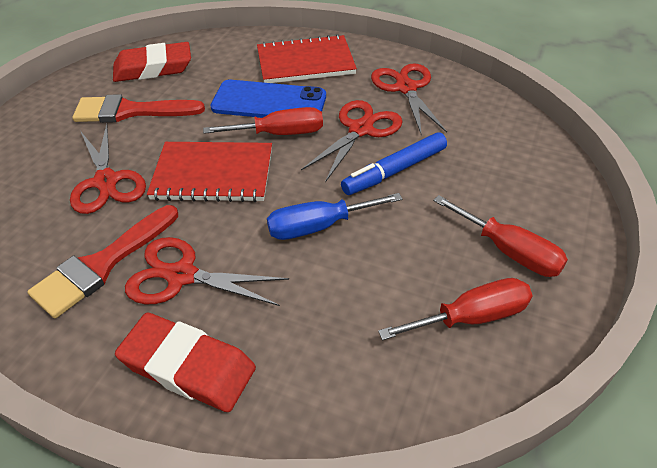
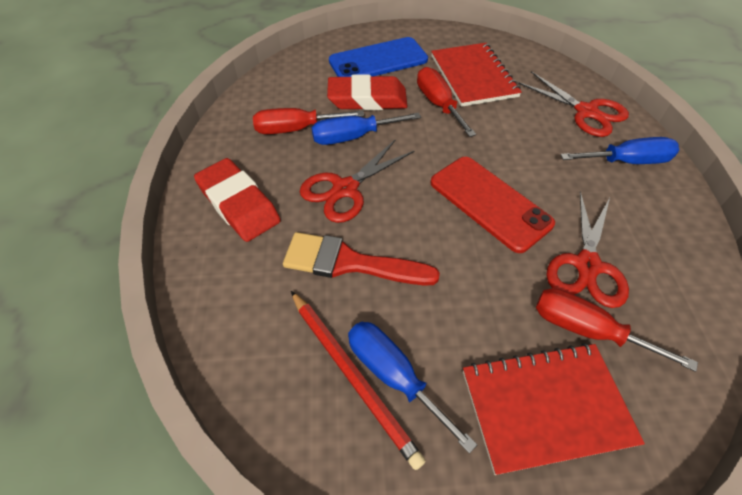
blue marker: [341,132,447,195] = 1 -> none = 0
blue screwdriver: [267,193,402,240] = 1 -> [311,112,421,145] [348,322,477,454] [560,137,679,164] = 3
red brush: [27,205,178,318] [72,94,205,123] = 2 -> [283,232,440,286] = 1
red pencil: none = 0 -> [291,291,426,470] = 1
red phone: none = 0 -> [431,157,555,253] = 1
red scissors: [70,124,146,214] [125,237,289,306] [301,100,403,182] [371,63,447,135] = 4 -> [299,139,415,223] [517,71,629,137] [547,191,629,308] = 3

